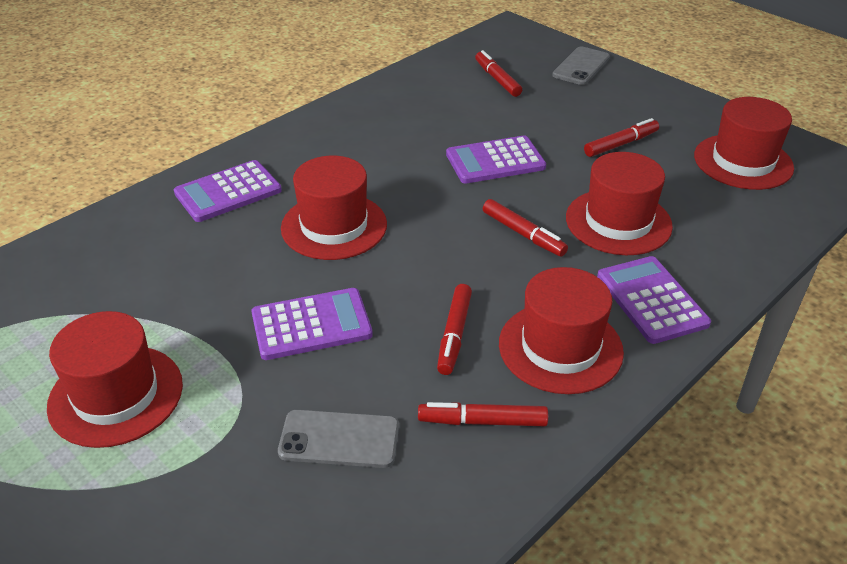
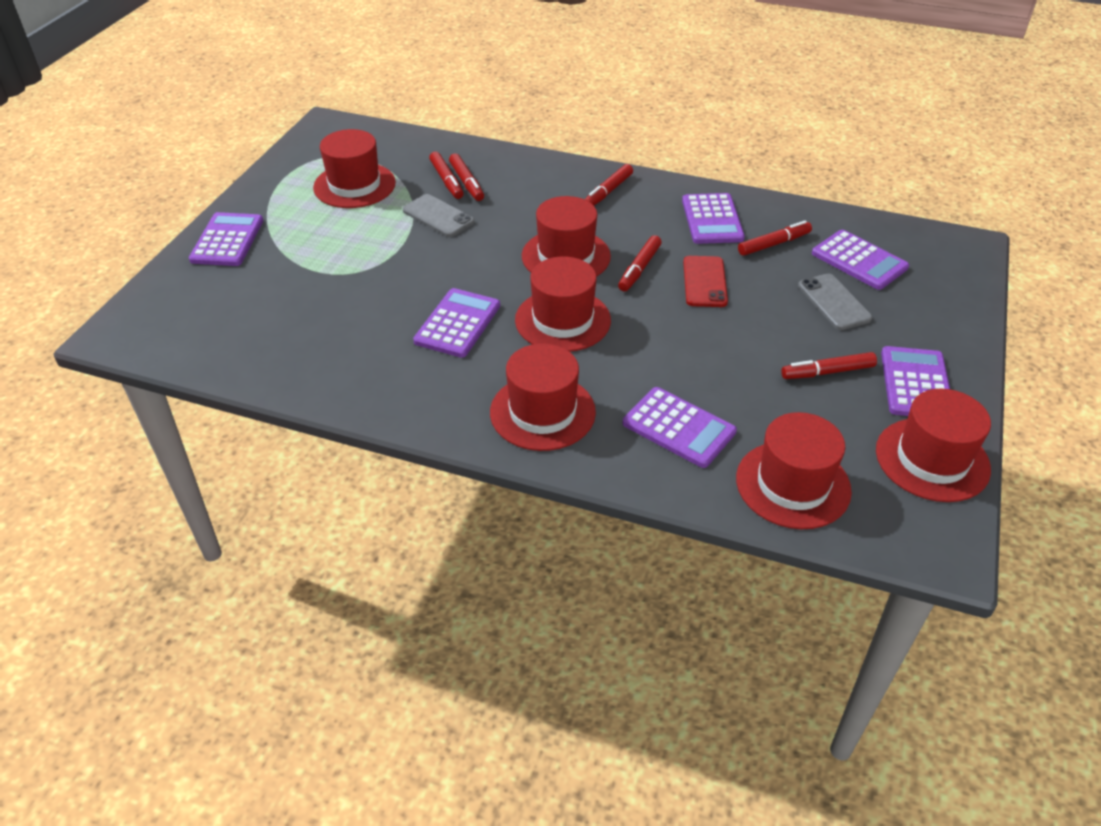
purple calculator: [174,160,282,222] [251,288,373,360] [446,135,546,184] [597,256,711,344] = 4 -> [189,212,263,266] [413,288,500,358] [622,387,737,468] [682,193,745,244] [812,230,909,290] [881,346,950,416] = 6
red hat: [47,311,183,448] [281,156,387,260] [499,267,624,394] [566,152,673,255] [694,97,794,190] = 5 -> [313,129,396,208] [490,344,596,451] [515,256,611,352] [522,196,611,277] [736,412,852,529] [876,389,991,502] = 6
red marker: [418,402,548,426] [437,284,472,375] [475,50,522,97] [483,199,568,257] [584,118,659,157] = 5 -> [429,152,464,199] [449,153,484,201] [585,164,633,206] [618,235,662,292] [738,221,812,256] [781,352,877,379] = 6
red phone: none = 0 -> [683,256,728,307] = 1

